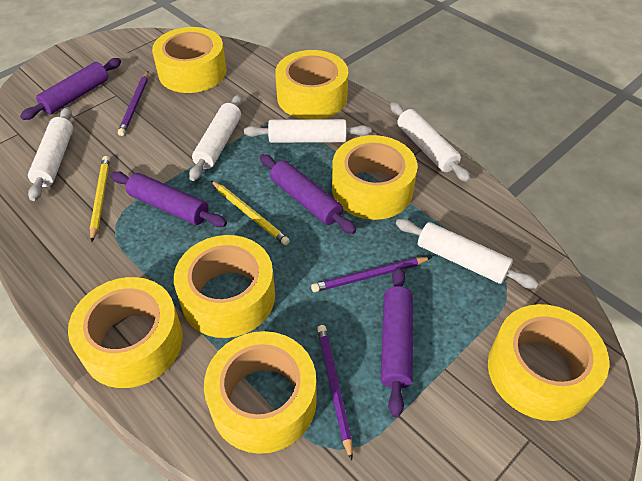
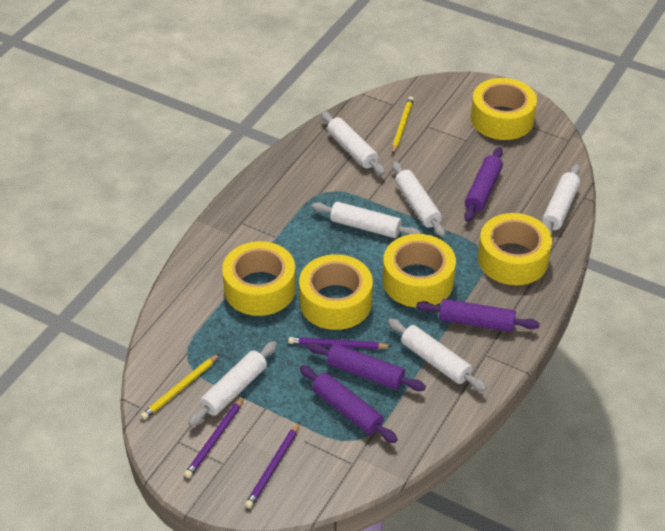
white rolling pin: [28,107,73,201] [189,94,243,181] [243,119,371,143] [390,102,471,182] [396,219,539,289] = 5 -> [188,341,277,426] [312,202,421,238] [321,112,385,175] [388,318,487,392] [392,161,445,237] [542,164,580,236] = 6
yellow tape: [68,277,183,388] [152,27,226,93] [174,235,275,338] [204,331,317,454] [275,50,348,119] [332,135,417,220] [488,304,609,421] = 7 -> [222,241,296,316] [299,254,373,330] [383,234,456,308] [471,78,537,140] [478,213,552,285] = 5

